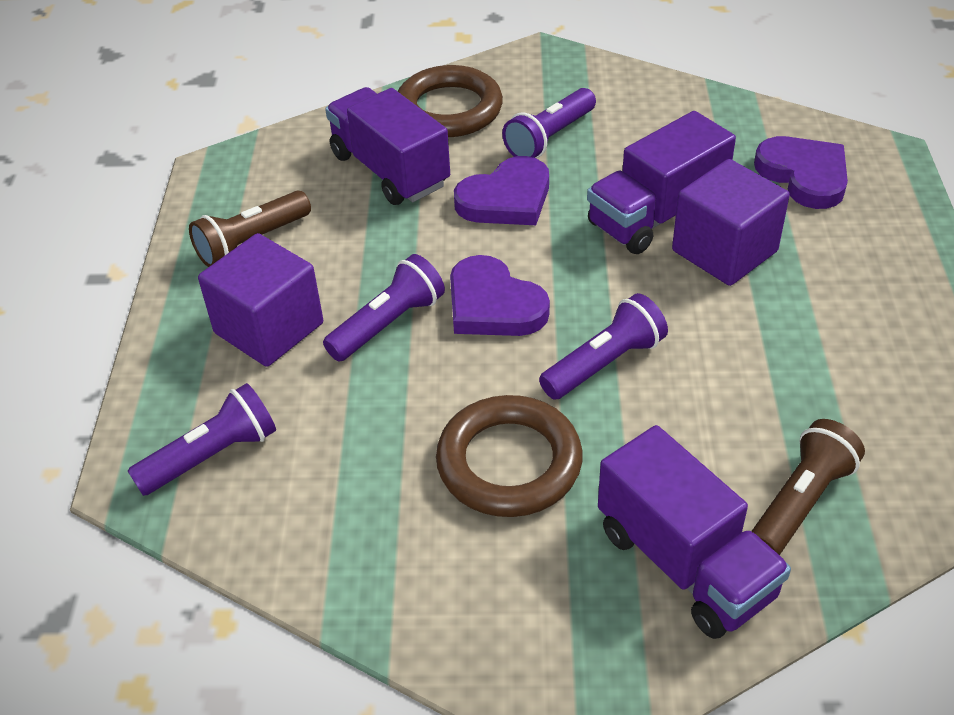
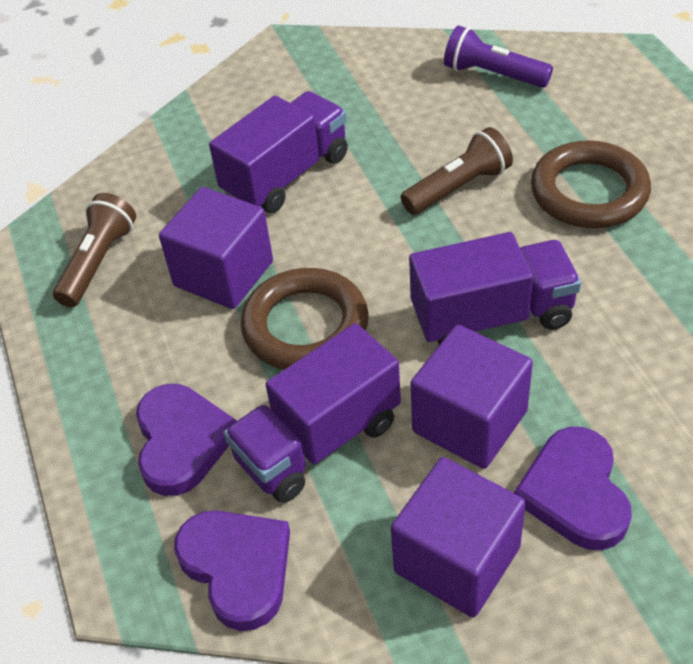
purple cube: [198,233,323,367] [672,159,790,286] = 2 -> [159,187,273,309] [391,457,526,618] [411,325,533,469] = 3
purple flashlight: [128,383,276,496] [323,254,445,362] [502,88,596,158] [539,293,668,400] = 4 -> [444,25,553,88] = 1

